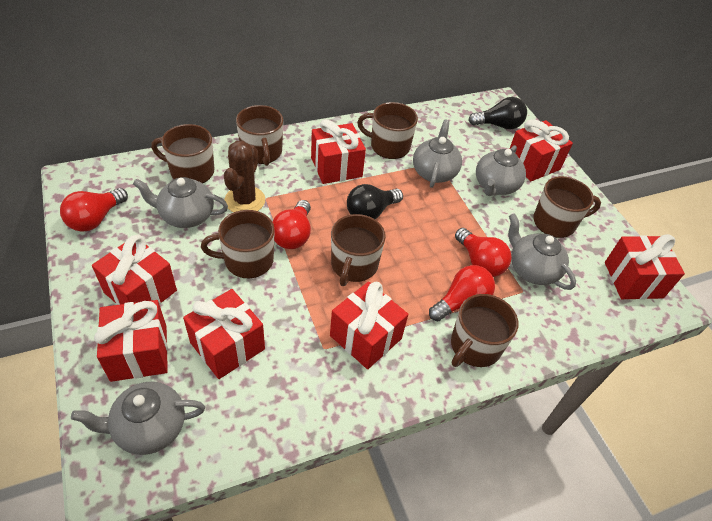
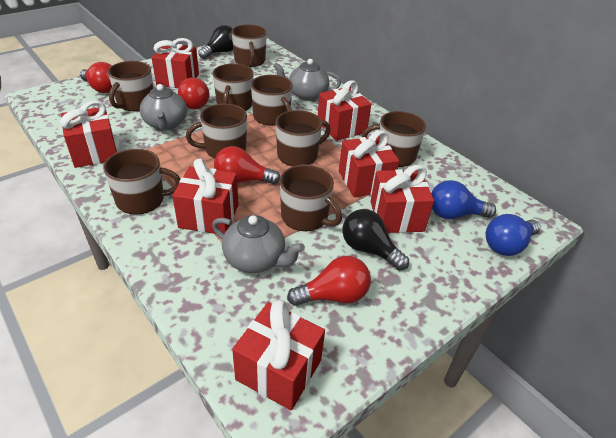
blue light bulb: none = 0 -> [431,180,496,219] [486,214,540,256] = 2
brown cactus: [224,141,265,213] = 1 -> none = 0
brown mug: [151,124,214,183] [201,210,275,279] [236,105,283,166] [331,214,386,286] [357,102,418,159] [451,294,518,367] [533,176,601,238] = 7 -> [103,149,180,215] [108,61,153,111] [186,104,247,158] [213,63,254,111] [232,24,267,67] [251,75,293,126] [276,110,331,166] [280,165,342,231] [362,111,426,167] = 9
grey teapot: [71,382,205,455] [133,177,228,228] [413,119,462,188] [476,145,526,196] [508,213,576,290] = 5 -> [140,84,187,131] [212,215,305,273] [273,59,341,101] = 3

